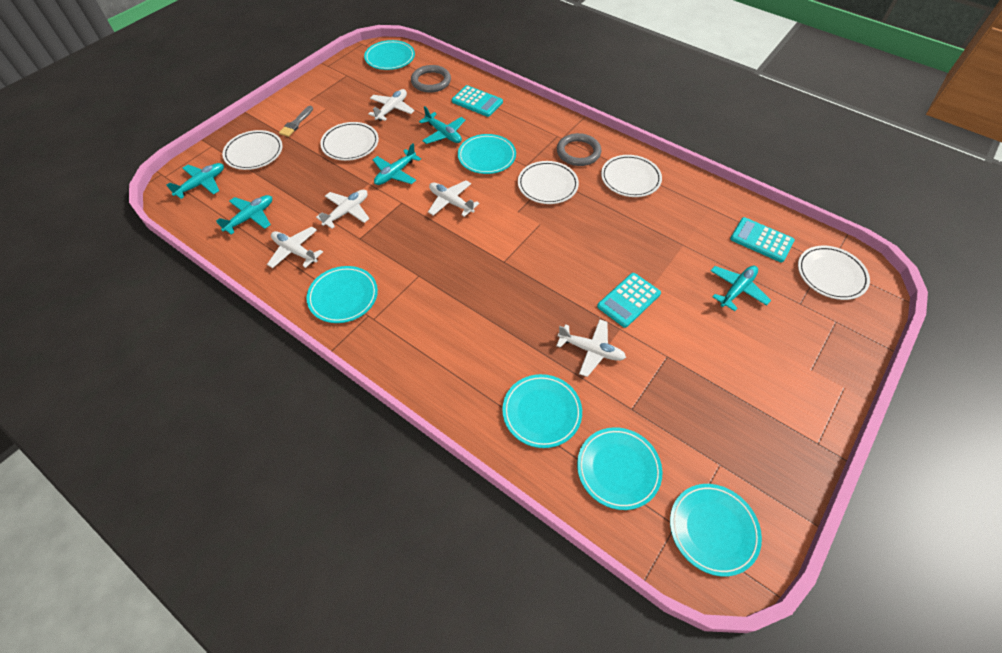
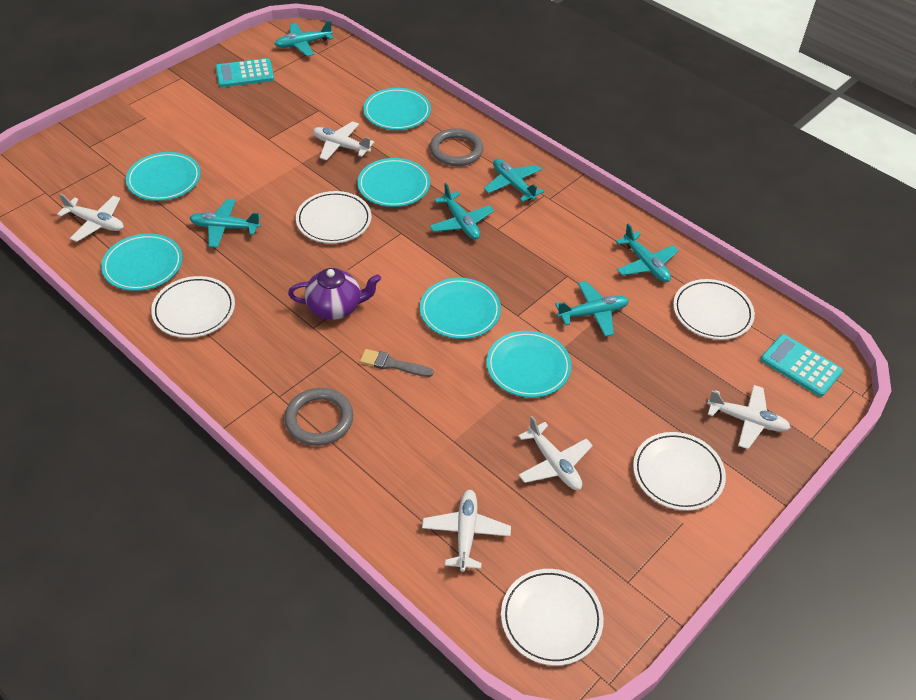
purple teapot: none = 0 -> [288,268,381,320] = 1
turquoise calculator: [452,85,503,117] [597,273,661,328] [730,217,795,262] = 3 -> [216,58,274,87] [761,334,843,397] = 2
turquoise plane: [166,163,224,199] [216,195,272,235] [372,143,421,185] [419,106,465,144] [710,266,771,311] = 5 -> [189,199,261,248] [275,21,334,56] [430,183,494,240] [484,159,544,202] [555,281,629,337] [616,224,679,282] = 6

